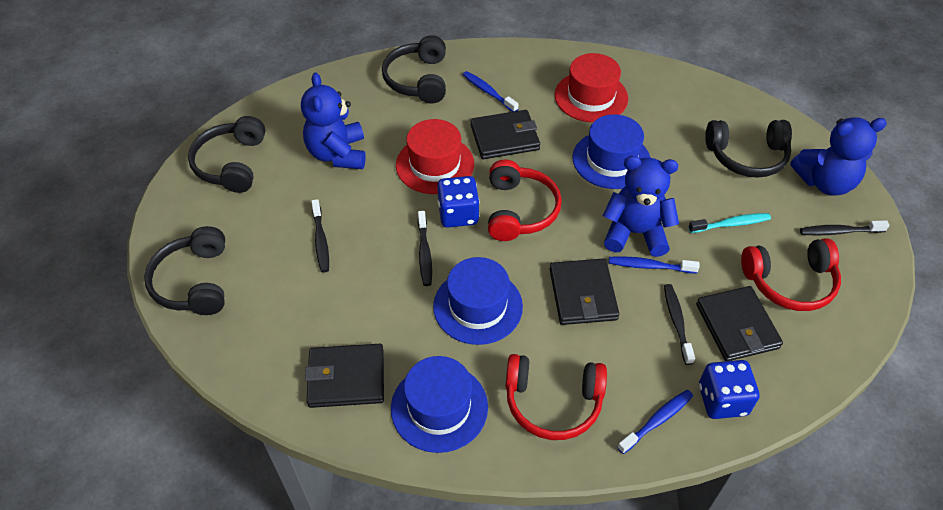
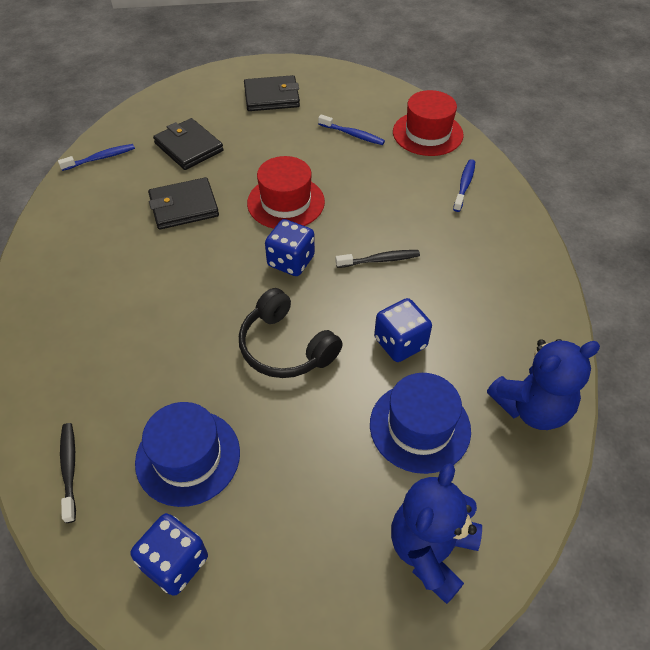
black headphones: [144,226,225,315] [188,116,265,193] [382,35,446,104] [705,120,792,178] = 4 -> [239,288,343,378] = 1
black toothbrush: [311,199,329,272] [418,211,432,286] [664,284,695,365] [800,220,889,236] = 4 -> [60,423,76,523] [336,250,420,268] = 2
black wallet: [305,344,384,408] [471,110,540,159] [550,258,619,325] [696,286,783,361] = 4 -> [148,177,219,230] [153,118,224,170] [244,75,300,111] = 3
blue dice: [437,176,480,228] [699,360,759,419] = 2 -> [130,513,208,596] [265,219,315,276] [374,298,432,362] = 3
blue hat: [391,356,488,453] [433,257,523,345] [572,114,651,189] = 3 -> [135,402,240,507] [370,373,471,474] = 2
blue teddy bear: [301,73,366,169] [603,156,679,257] [790,118,887,196] = 3 -> [391,463,482,604] [487,339,600,430] = 2
red headphones: [488,160,562,241] [506,354,607,440] [741,238,841,311] = 3 -> none = 0
turquoise toothbrush: [688,213,771,233] = 1 -> none = 0

